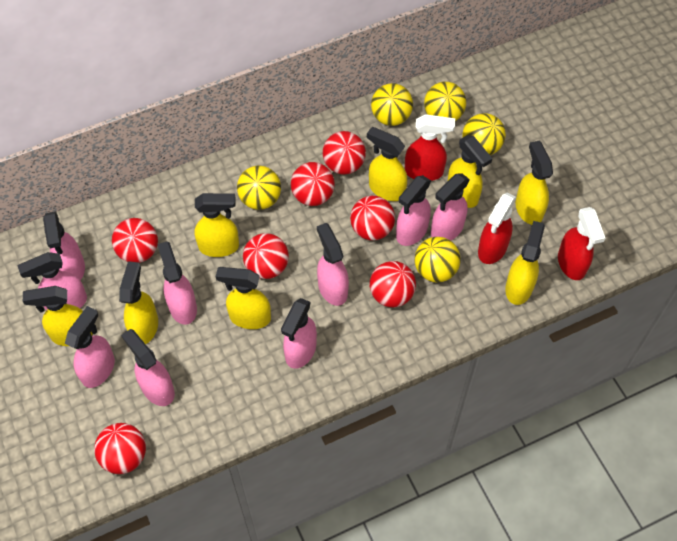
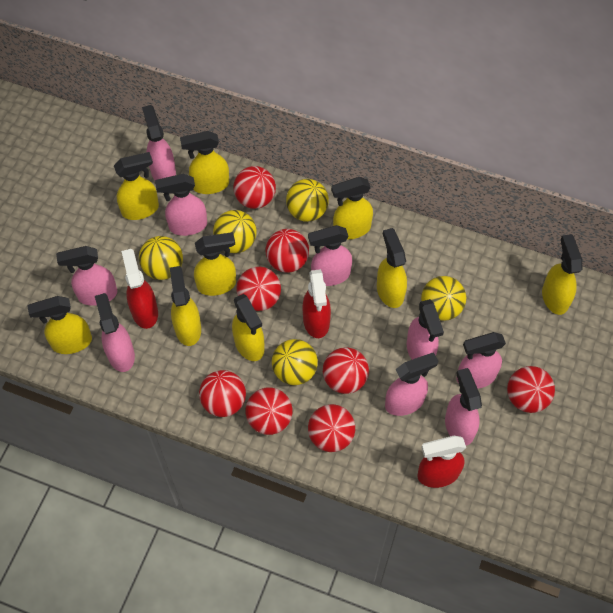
red ball: [94,423,146,474] [112,218,158,263] [243,233,289,279] [291,162,335,206] [323,131,366,175] [350,196,395,240] [370,261,416,307] = 7 -> [199,370,246,417] [233,166,276,209] [236,267,281,311] [246,387,292,435] [266,229,309,273] [308,404,355,452] [323,347,369,394] [507,366,555,413] = 8
yellow spray bottle: [23,286,93,346] [119,261,158,344] [194,193,239,257] [216,267,271,329] [367,127,407,201] [448,135,492,208] [505,221,545,305] [516,141,553,225] = 8 -> [27,296,92,354] [114,152,159,220] [170,266,201,346] [180,131,229,194] [194,232,236,296] [232,294,264,361] [331,177,373,239] [377,228,407,308] [542,234,583,315] = 9

